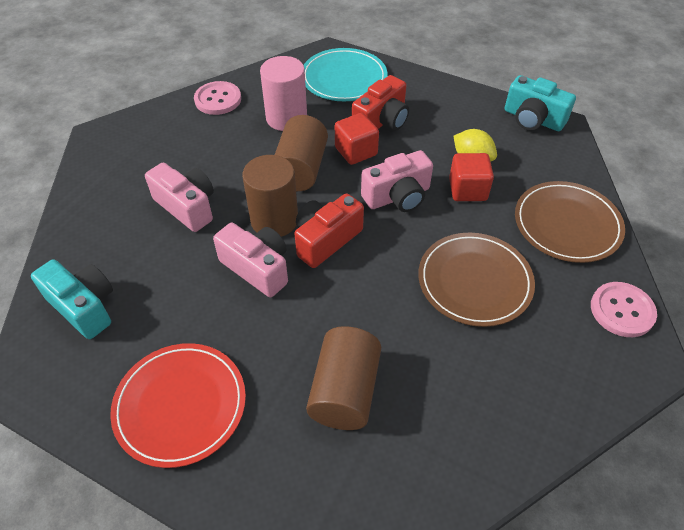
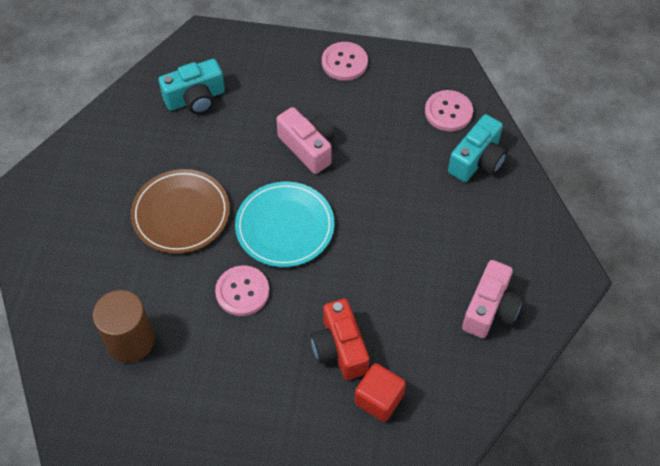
brown cylinder: [242,155,298,237] [275,115,328,191] [306,326,381,430] = 3 -> [92,290,154,363] = 1
brown plate: [418,233,535,327] [515,181,625,263] = 2 -> [131,169,230,254] = 1
pink button: [194,81,241,115] [591,282,657,337] = 2 -> [215,266,269,316] [322,42,368,81] [425,90,473,131] = 3
pink camera: [145,163,214,232] [213,223,288,297] [361,150,433,212] = 3 -> [276,107,335,174] [462,260,523,338] = 2
pink cylinder: [260,56,307,131] = 1 -> none = 0
red camera: [294,193,364,268] [352,75,409,131] = 2 -> [310,299,370,380] = 1
red cube: [335,113,379,165] [449,153,494,201] = 2 -> [355,363,406,422] = 1
red plate: [110,343,246,468] = 1 -> none = 0
yellow lemon: [454,129,497,162] = 1 -> none = 0

